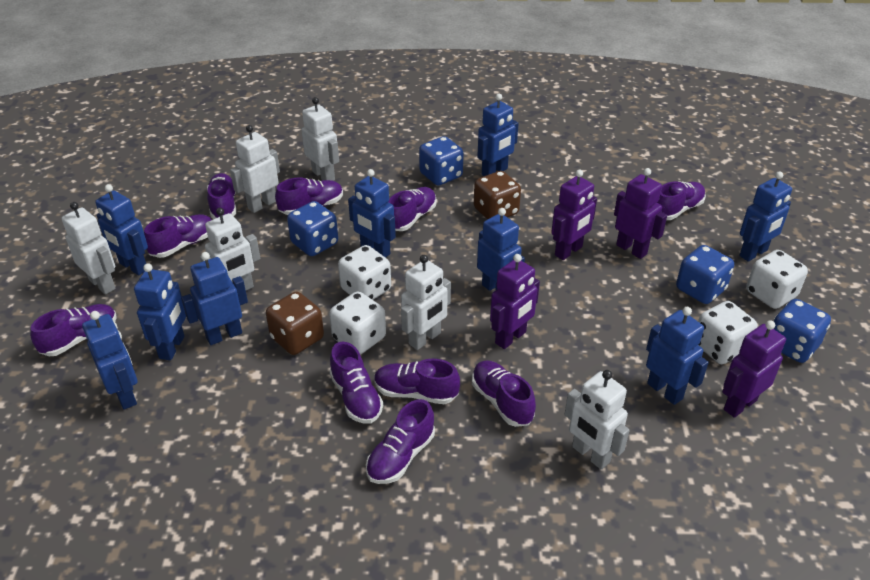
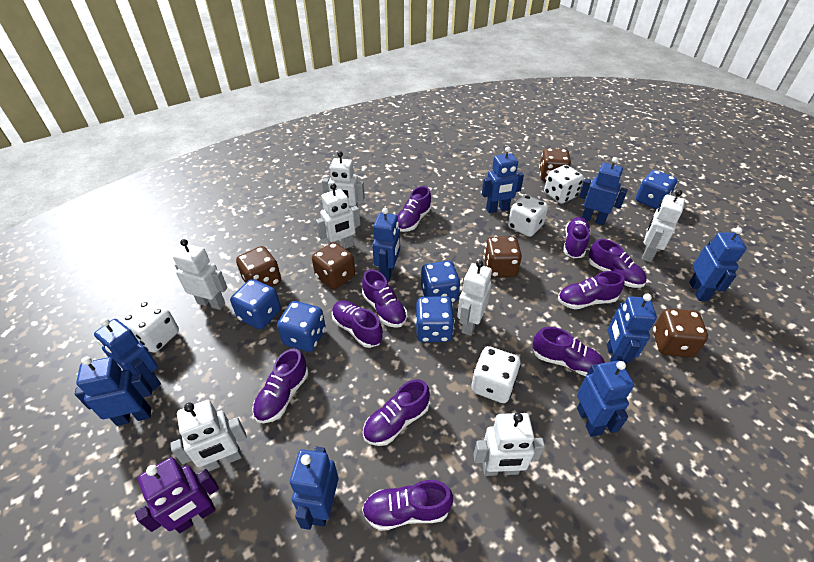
blue dice: [287,201,338,256] [419,136,463,185] [676,245,734,304] [774,299,831,363] = 4 -> [230,279,281,329] [277,301,326,352] [416,296,455,342] [421,261,460,303] [636,170,677,209] = 5
brown dice: [266,292,324,355] [474,171,521,220] = 2 -> [236,246,281,287] [312,242,355,290] [483,236,522,277] [539,148,571,181] [653,309,708,357] = 5
purple robot: [490,254,540,349] [551,170,597,260] [614,168,667,259] [722,320,786,418] = 4 -> [135,457,219,533] = 1
white robot: [62,202,116,295] [200,208,260,291] [230,125,280,213] [301,97,339,181] [401,255,451,350] [564,370,630,470] = 6 -> [170,400,247,472] [173,239,227,310] [316,183,361,249] [322,151,365,209] [457,260,492,336] [473,413,545,476] [642,190,685,262] = 7

